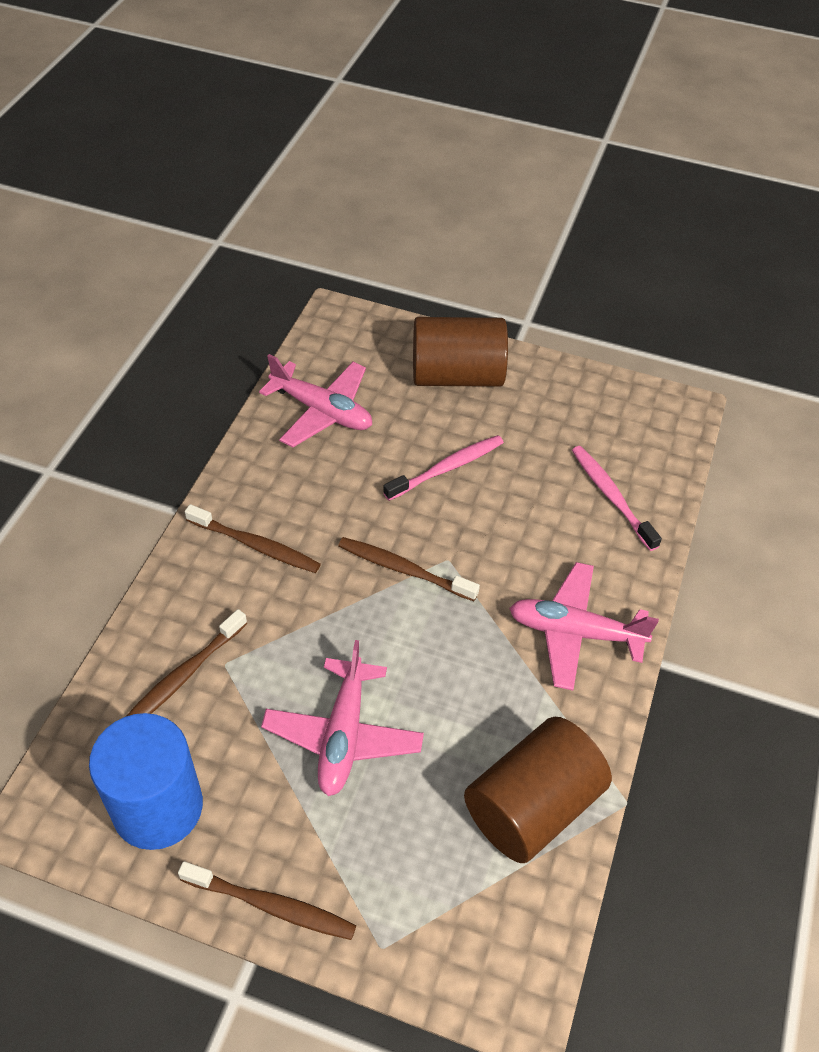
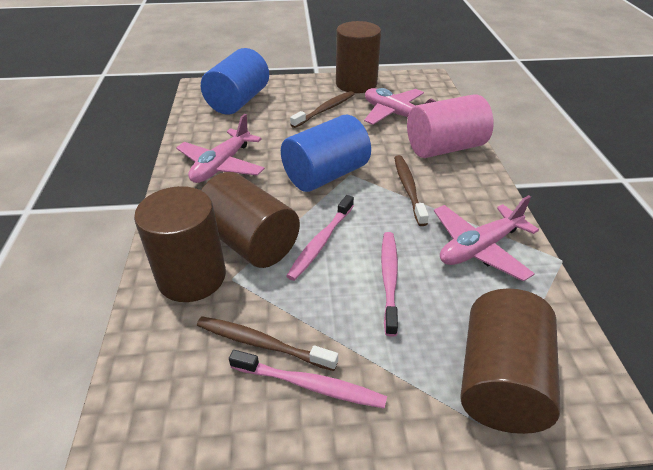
blue cylinder: [89,713,203,850] = 1 -> [201,48,269,115] [281,115,371,192] = 2
brown cylinder: [413,317,508,387] [464,717,612,863] = 2 -> [134,186,226,302] [201,172,300,268] [336,21,381,93] [460,288,560,434] = 4
brown toothbrush: [127,609,247,716] [178,861,357,940] [185,504,321,573] [338,537,480,601] = 4 -> [197,316,338,371] [290,91,354,128] [394,155,429,226] = 3
pink cylinder: none = 0 -> [407,94,494,158] = 1
pink toothbrush: [383,435,504,501] [572,446,662,551] = 2 -> [229,350,387,409] [286,195,354,281] [381,232,398,337] = 3

